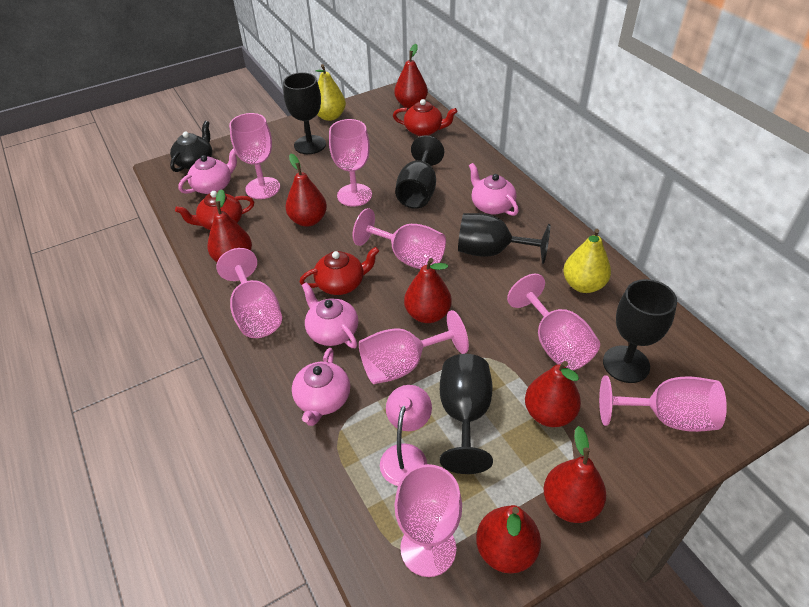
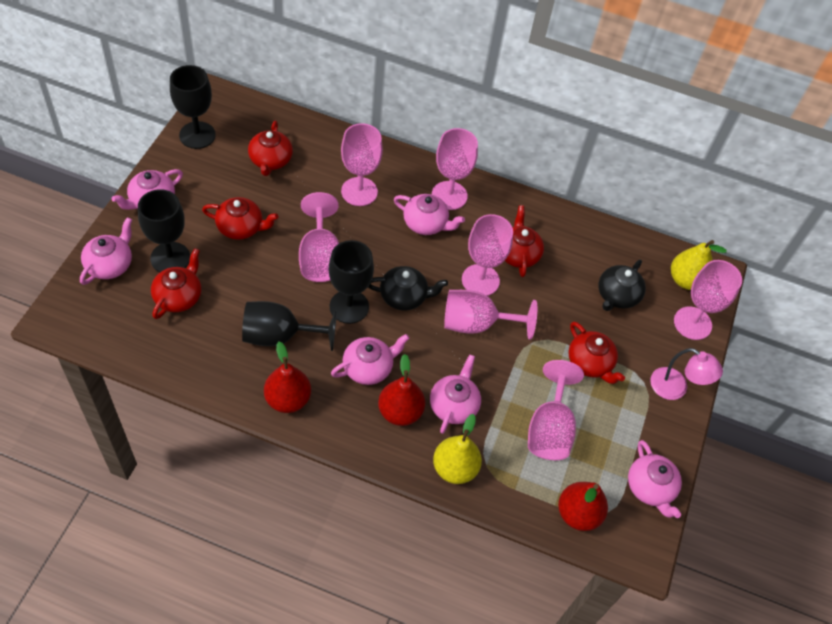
black goblet: [283,72,326,154] [395,135,444,209] [440,354,493,474] [458,213,550,264] [603,279,677,383] = 5 -> [138,189,190,272] [170,65,216,149] [242,301,337,351] [329,240,374,324] = 4
black teapot: [170,121,212,172] = 1 -> [368,266,448,310] [598,260,646,311] = 2
pink goblet: [216,248,282,338] [229,113,280,199] [329,119,372,207] [353,208,446,269] [359,310,469,384] [394,464,462,577] [507,274,600,370] [599,375,727,432] = 8 -> [299,192,339,282] [341,123,383,206] [432,128,478,210] [444,290,537,340] [462,214,513,296] [528,360,584,460] [674,260,742,340] = 7
pink teapot: [178,148,237,194] [292,348,350,426] [302,282,358,348] [469,163,519,216] = 4 -> [80,217,132,285] [112,169,183,210] [331,334,410,385] [394,194,465,235] [430,354,481,434] [628,440,682,518] = 6
red pear: [207,189,252,262] [286,154,327,227] [394,44,428,108] [404,258,452,323] [476,505,541,573] [525,361,581,427] [543,426,606,523] = 7 -> [264,342,311,413] [378,354,425,426] [558,482,608,531] = 3
red teapot: [175,191,254,230] [300,247,379,295] [393,99,458,136] = 3 -> [151,248,201,319] [202,197,278,240] [248,121,293,176] [505,205,544,277] [568,322,625,384] = 5

